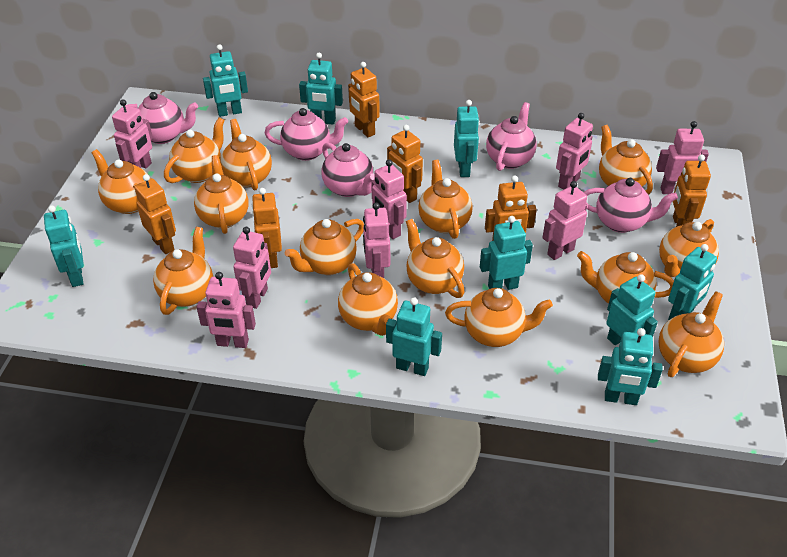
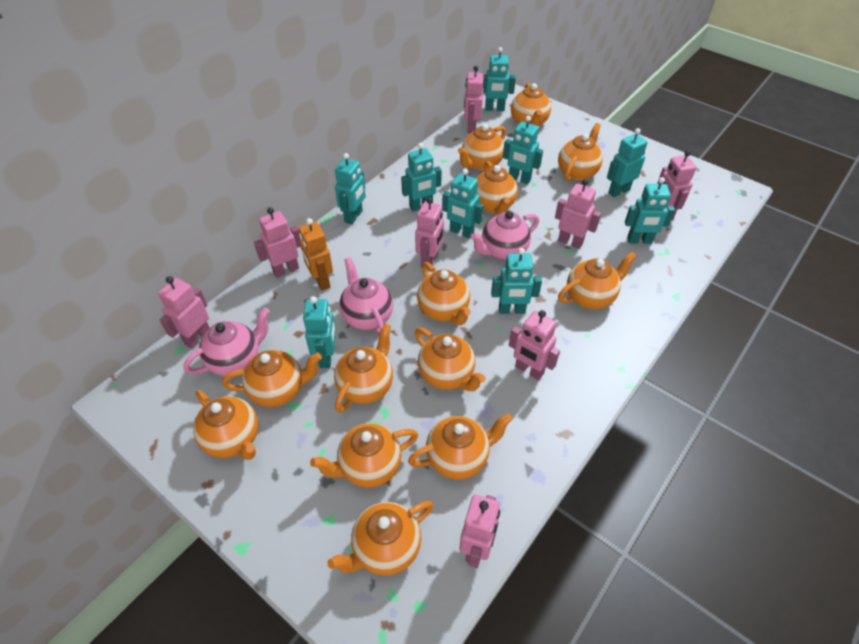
orange robot: [134,174,176,254] [252,188,282,268] [348,62,380,137] [387,125,423,203] [485,176,537,241] [673,155,711,227] = 6 -> [299,218,333,291] = 1
orange teapot: [92,149,151,214] [153,227,213,315] [164,118,225,183] [194,155,249,234] [220,119,272,190] [285,219,364,275] [338,263,398,336] [406,219,464,298] [418,160,473,239] [445,288,553,347] [577,251,674,304] [599,125,653,195] [658,291,724,377] [659,219,719,277] = 14 -> [193,390,258,460] [222,350,322,407] [310,423,418,488] [327,501,434,575] [334,323,393,413] [408,413,513,479] [415,327,486,391] [417,262,471,325] [458,124,506,171] [476,161,518,215] [511,83,551,126] [558,123,603,181] [558,251,637,309] = 13
pink teapot: [128,92,198,144] [265,108,348,161] [321,143,375,197] [486,102,537,171] [583,178,678,233] = 5 -> [183,308,270,376] [339,257,393,335] [470,211,539,260] = 3

